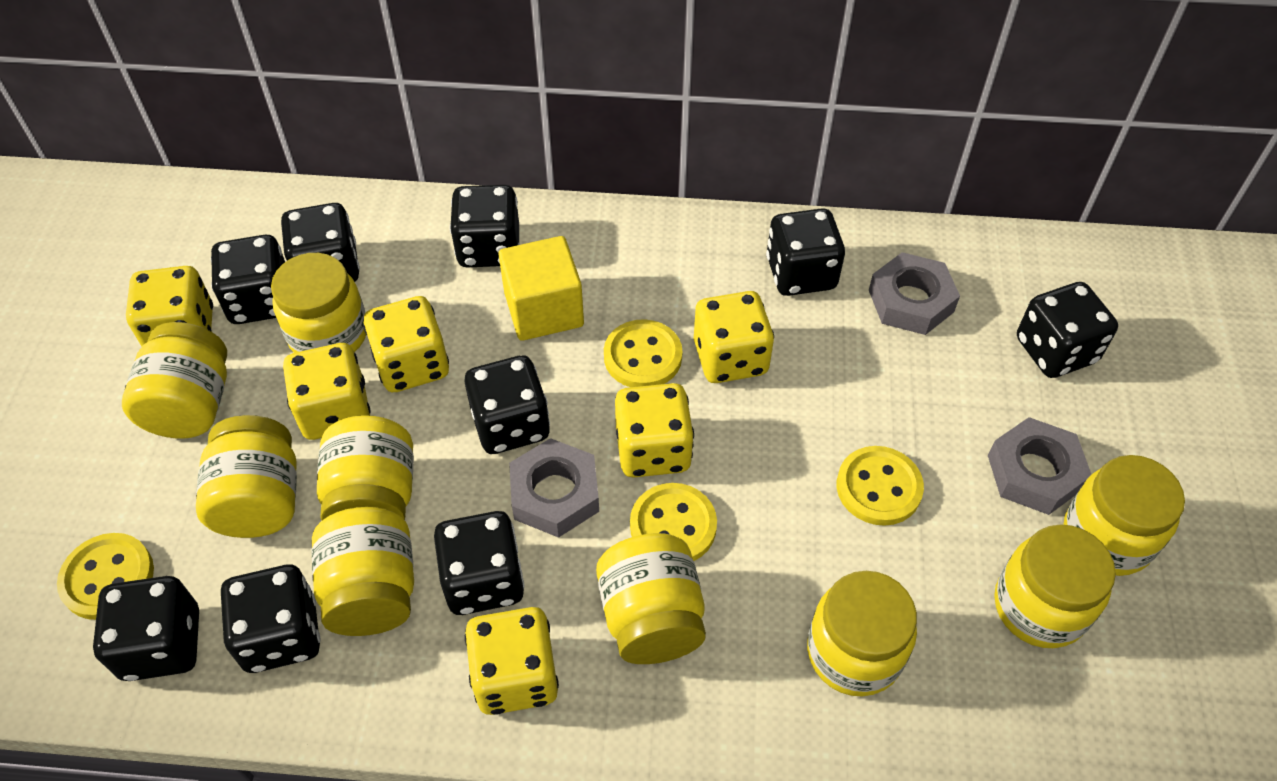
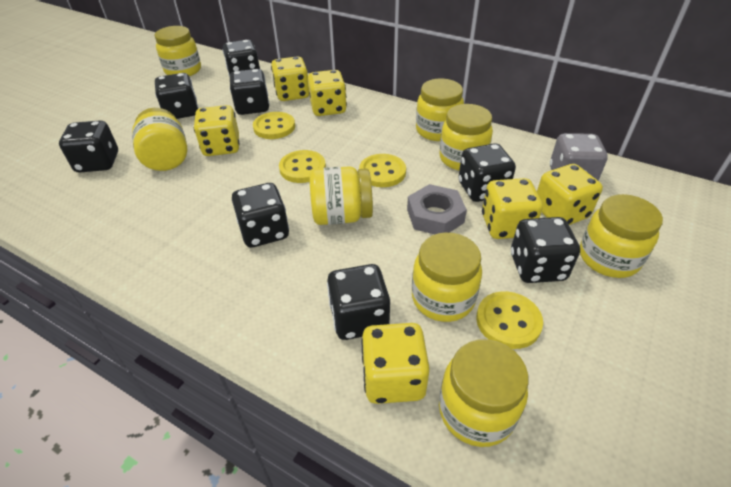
black dice: [93,576,199,681] [211,235,285,324] [221,565,320,673] [281,203,360,282] [434,511,524,615] [450,185,520,268] [465,355,550,454] [766,208,845,296] [1017,282,1118,378] = 9 -> [59,121,118,173] [155,73,198,119] [223,40,260,77] [230,69,269,115] [232,183,289,248] [327,264,390,340] [458,143,516,202] [511,217,580,283] = 8
grey dice: none = 0 -> [550,133,608,181] = 1
grey nut: [509,438,599,538] [869,252,960,335] [988,417,1091,515] = 3 -> [407,184,467,234] = 1
yellow cube: [498,236,584,341] = 1 -> none = 0
yellow jar: [122,322,227,439] [196,415,297,538] [271,253,366,353] [312,507,414,636] [317,415,414,521] [596,533,706,664] [807,571,917,696] [995,524,1116,648] [1063,455,1185,576] = 9 -> [132,108,187,171] [154,26,201,76] [310,166,373,225] [412,232,482,322] [416,79,464,141] [439,104,493,170] [439,339,529,447] [580,194,663,278] = 8

